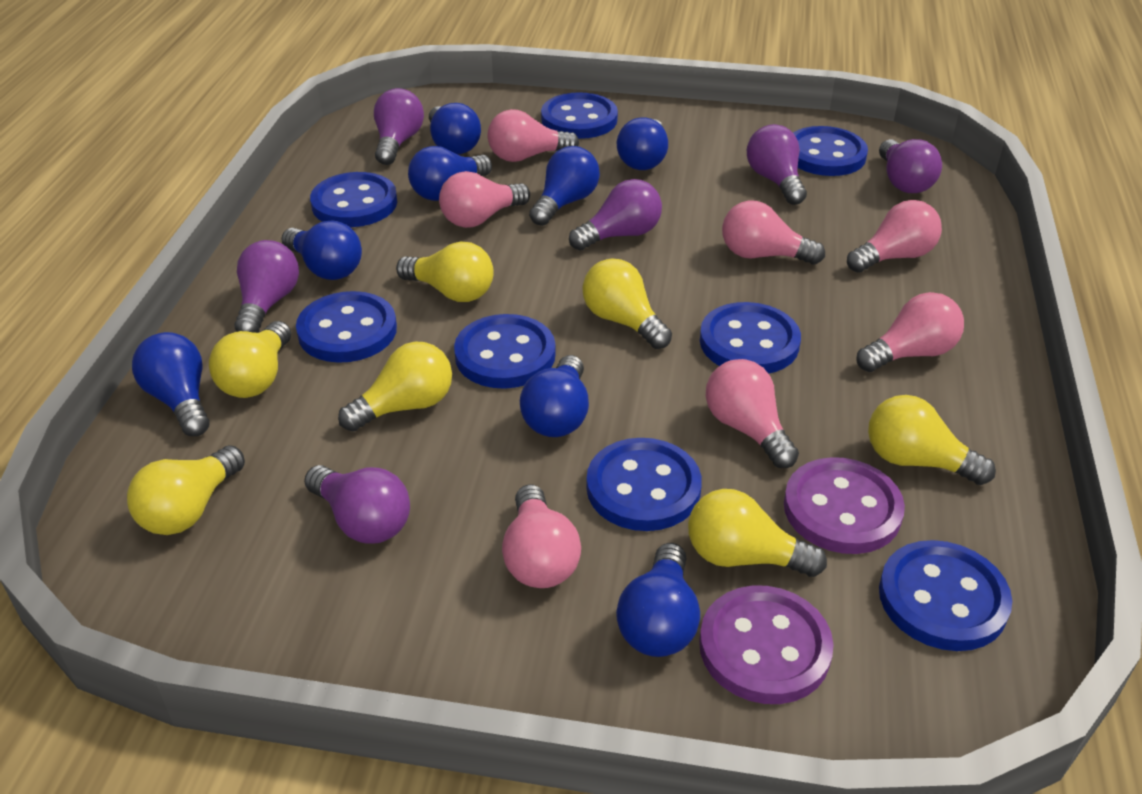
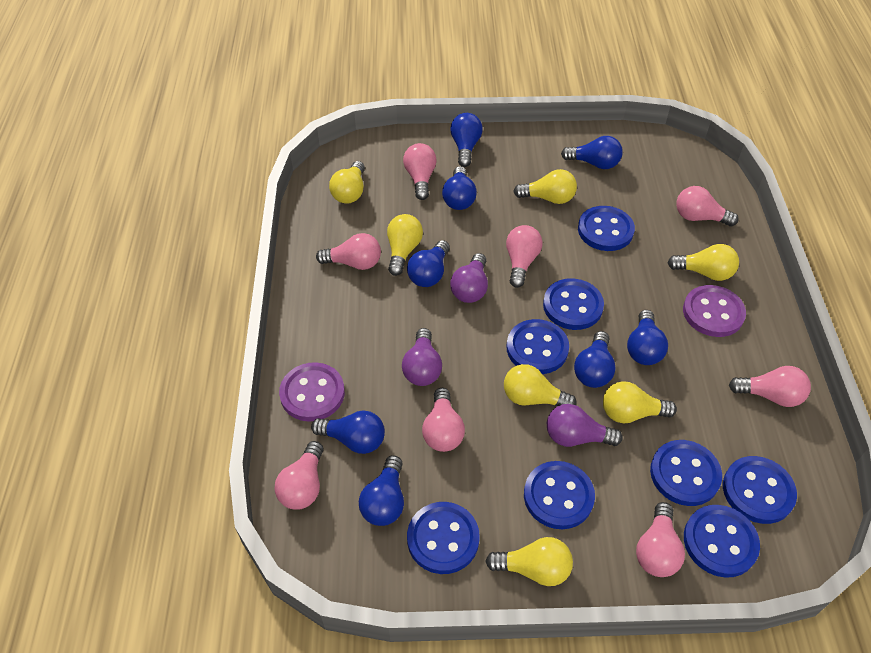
pink light bulb: [439,171,530,228] [487,109,579,162] [502,484,581,588] [706,359,799,468] [722,200,825,265] [847,200,942,273] [856,292,964,372] = 7 -> [274,441,324,510] [316,233,381,270] [403,143,437,200] [422,388,465,452] [506,225,543,288] [636,502,685,577] [676,186,739,226] [729,366,811,407] = 8
purple light bulb: [234,240,299,333] [304,465,410,544] [374,88,424,165] [569,179,662,250] [747,124,807,205] [879,139,942,193] = 6 -> [402,328,442,386] [450,253,488,303] [547,404,623,447] = 3

